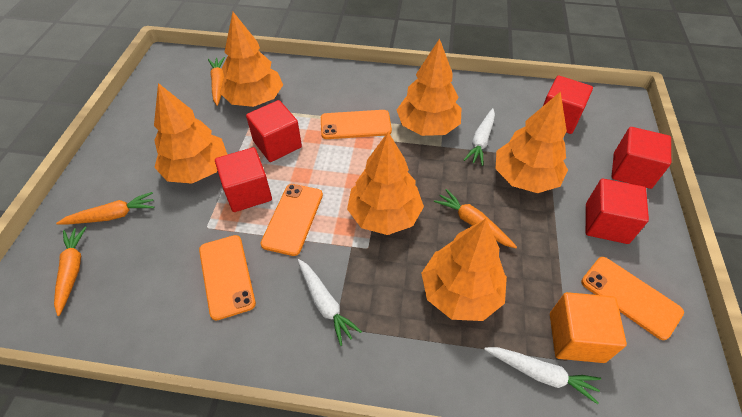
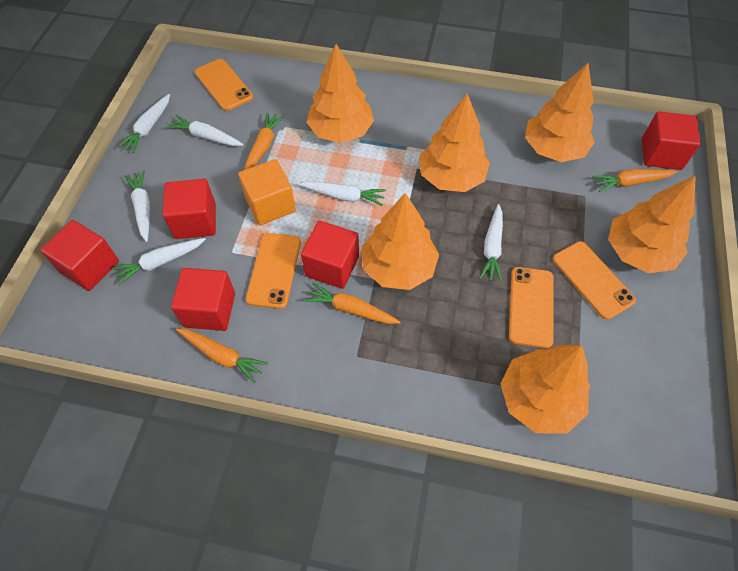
white carrot: [298,259,362,346] [464,108,495,166] [484,347,601,404] = 3 -> [112,238,206,285] [118,94,170,153] [124,171,150,242] [166,115,243,146] [299,181,386,206] [480,204,503,282] = 6

